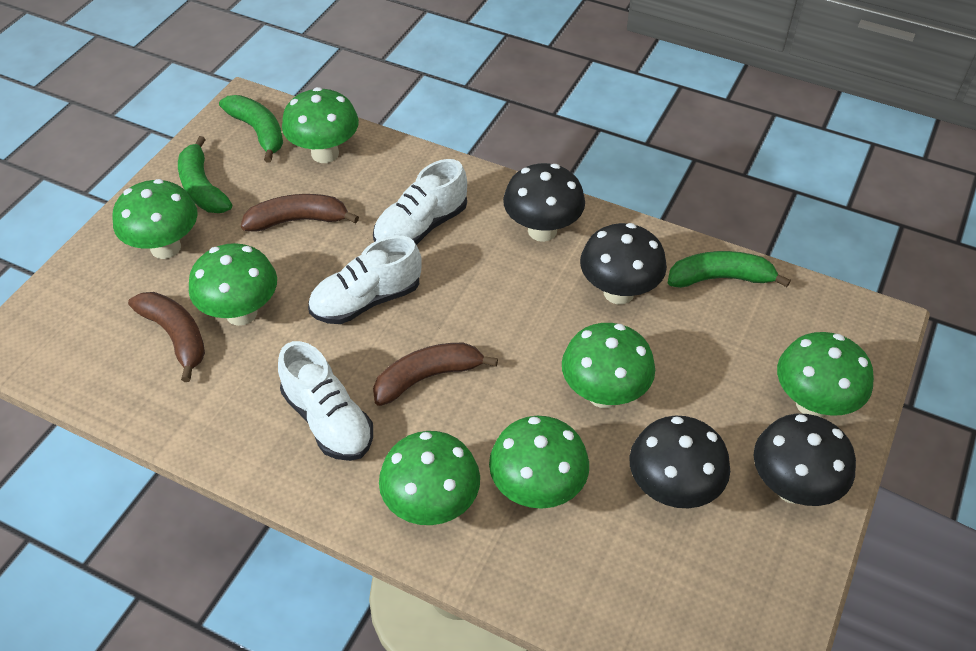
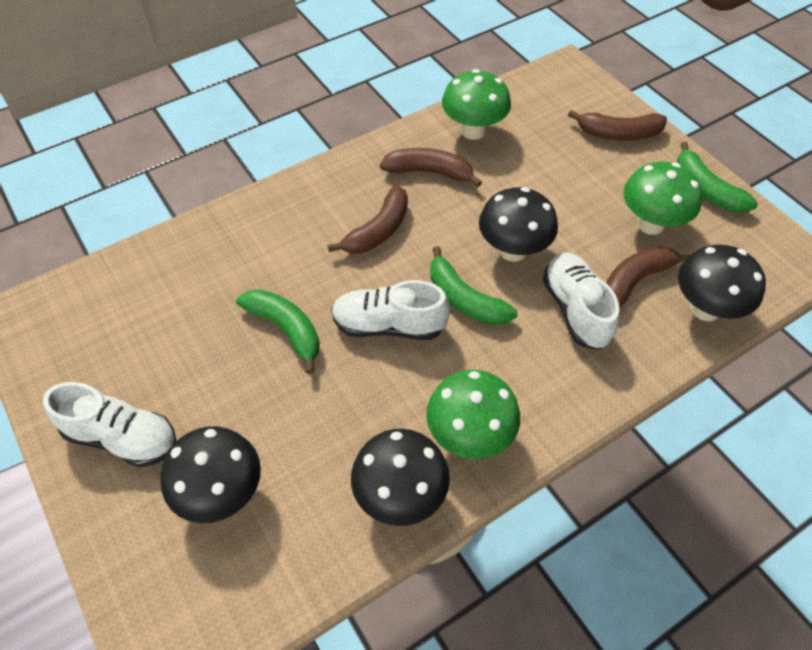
brown banana: [128,292,205,382] [241,194,359,232] [373,343,498,406] = 3 -> [328,185,408,254] [380,148,482,187] [568,110,667,141] [606,246,691,308] = 4
green mushroom: [113,179,198,259] [189,243,277,326] [282,87,359,163] [379,431,480,525] [489,416,589,509] [562,323,655,408] [777,332,874,417] = 7 -> [426,370,520,459] [442,69,511,140] [623,161,702,235] = 3

